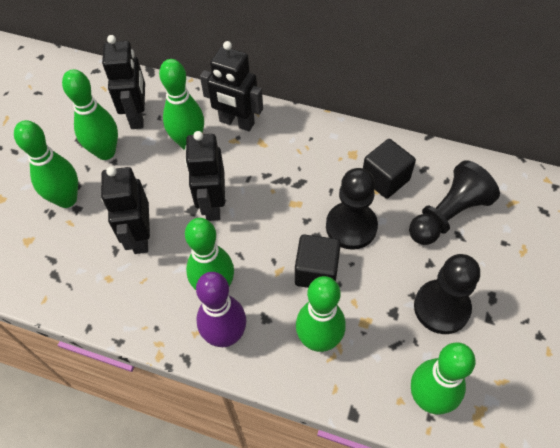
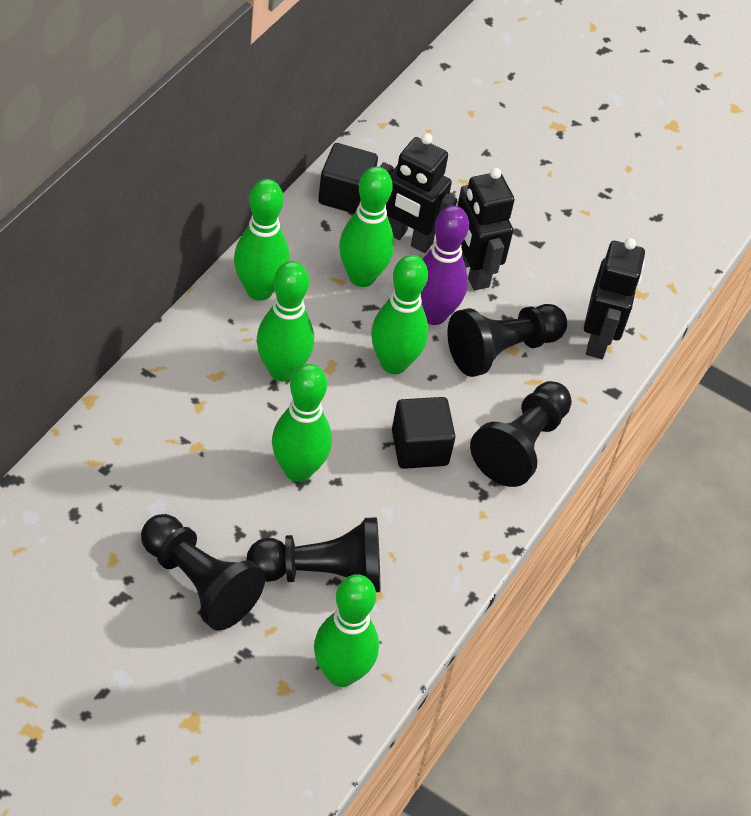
black pawn: [326,168,378,250] [409,160,500,245] [414,254,480,334] = 3 -> [141,514,265,631] [247,517,380,592] [447,304,567,377] [470,381,572,487] = 4
black robot: [101,166,150,254] [102,35,145,129] [185,131,225,221] [200,41,263,131] = 4 -> [379,133,457,253] [457,168,515,290] [584,238,645,359] = 3

